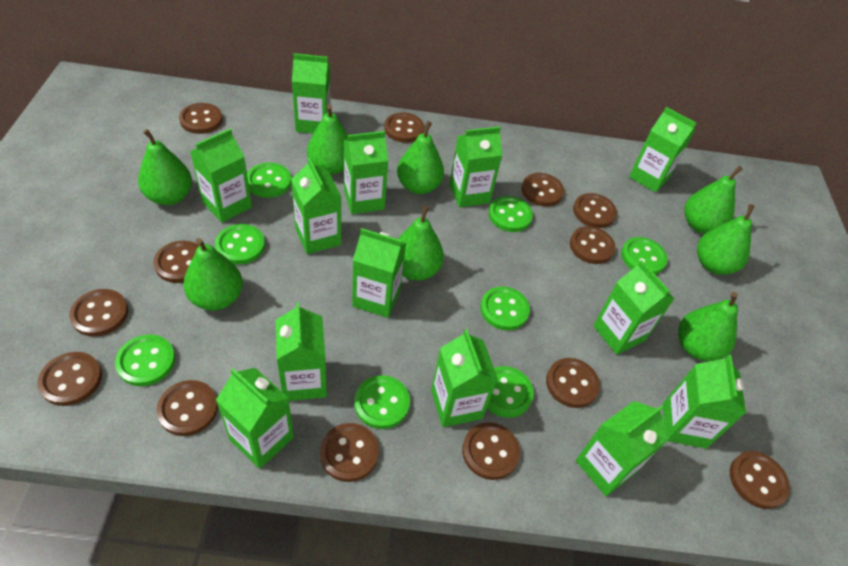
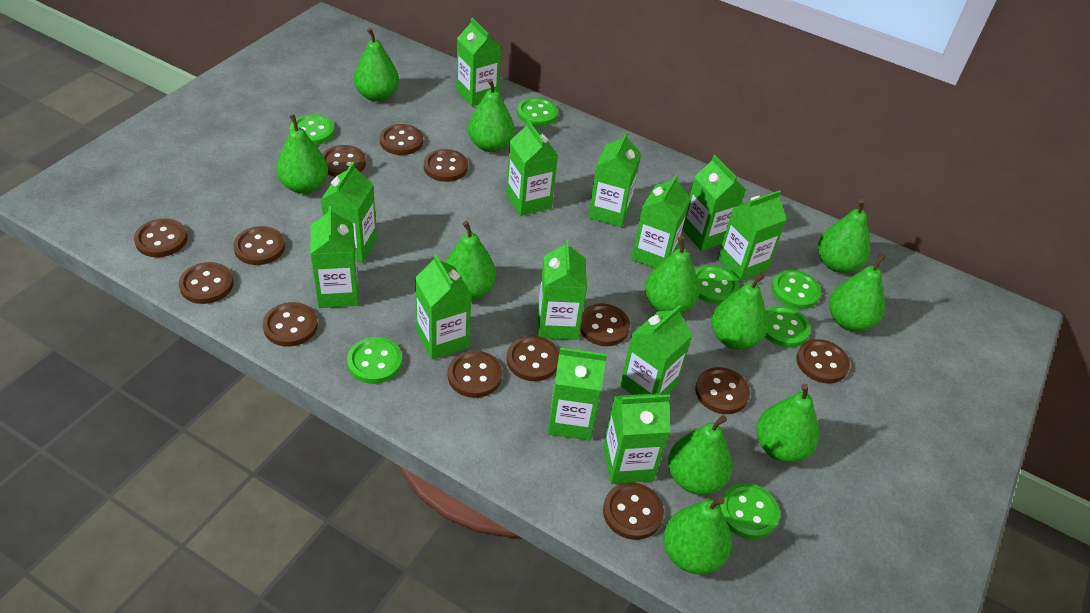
green button: [115,335,175,386] [215,224,265,265] [247,163,291,198] [354,375,410,429] [480,287,530,330] [487,366,534,418] [489,196,533,232] [621,237,668,275] = 8 -> [290,114,335,145] [347,337,402,384] [517,97,558,126] [695,265,739,304] [719,483,780,539] [765,305,811,348] [772,270,821,309] = 7
green pear: [138,129,192,205] [183,238,243,311] [307,104,348,175] [397,121,444,194] [398,205,444,281] [678,292,738,361] [684,166,743,234] [697,204,754,275] = 8 -> [276,114,328,194] [354,28,399,102] [445,221,496,300] [468,79,514,152] [645,236,700,313] [663,497,732,574] [668,415,733,495] [711,273,768,350] [756,384,819,462] [818,199,870,273] [829,254,885,332] = 11

